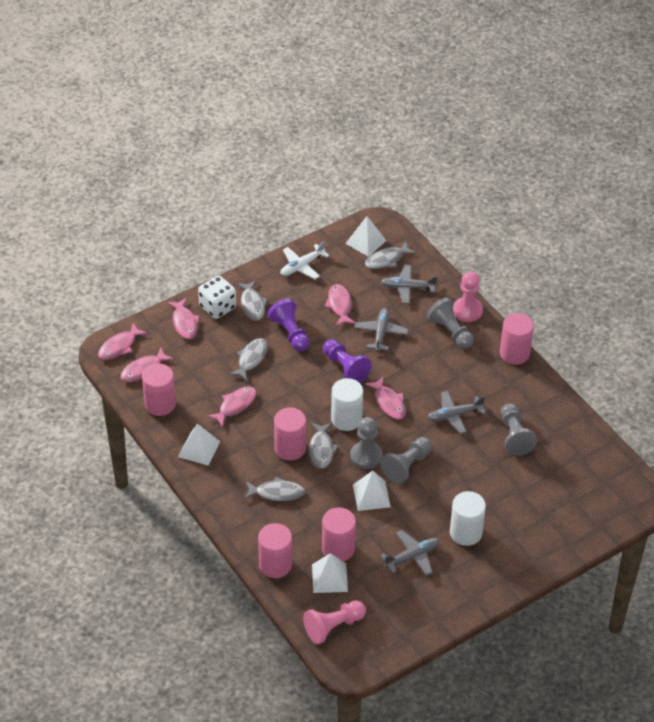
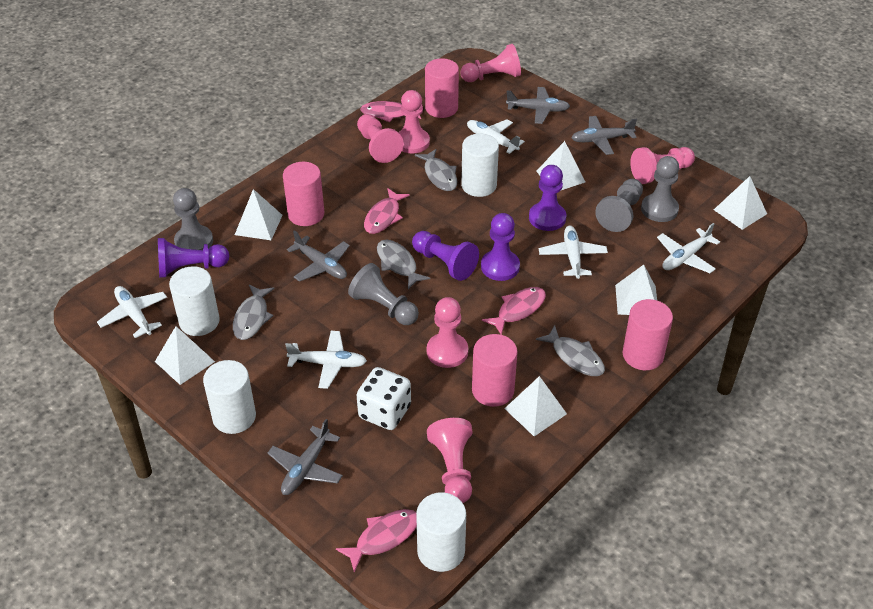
grey fish: [229,338,268,381] [237,280,268,321] [244,477,305,501] [309,423,339,469] [365,241,416,269] = 5 -> [233,285,275,340] [377,240,430,289] [415,149,457,191] [536,325,605,376] = 4
pink cylinder: [142,364,176,416] [258,523,292,578] [274,407,306,461] [322,507,356,562] [500,313,534,365] = 5 -> [283,162,324,226] [425,58,459,118] [472,334,517,407] [623,299,673,370] = 4
pink fish: [98,323,147,360] [120,348,174,382] [167,298,200,339] [207,386,256,427] [325,284,355,326] [365,377,406,419] = 6 -> [336,509,417,572] [360,101,423,122] [364,188,410,234] [482,287,546,335] = 4
pink pawn: [303,600,366,644] [453,271,483,322] = 2 -> [357,114,404,163] [398,90,430,154] [427,297,468,368] [427,418,473,503] [460,44,521,82] [630,147,695,184] = 6
purple pawn: [267,299,310,352] [323,339,371,383] = 2 -> [158,238,229,278] [412,231,479,281] [481,213,520,281] [529,165,566,231] = 4
white cylinder: [331,378,363,431] [450,491,486,546] = 2 -> [169,266,220,336] [203,360,256,434] [416,492,466,572] [461,134,499,197] = 4
white plane: [280,241,329,279] = 1 -> [97,286,167,338] [285,331,367,389] [467,119,525,154] [539,226,608,279] [657,223,720,273] = 5
white pyramid: [178,423,220,466] [312,553,348,593] [345,216,387,257] [353,471,391,511] = 4 -> [155,326,215,385] [235,189,283,240] [504,376,567,436] [536,141,585,190] [615,265,657,315] [714,176,767,230] = 6

